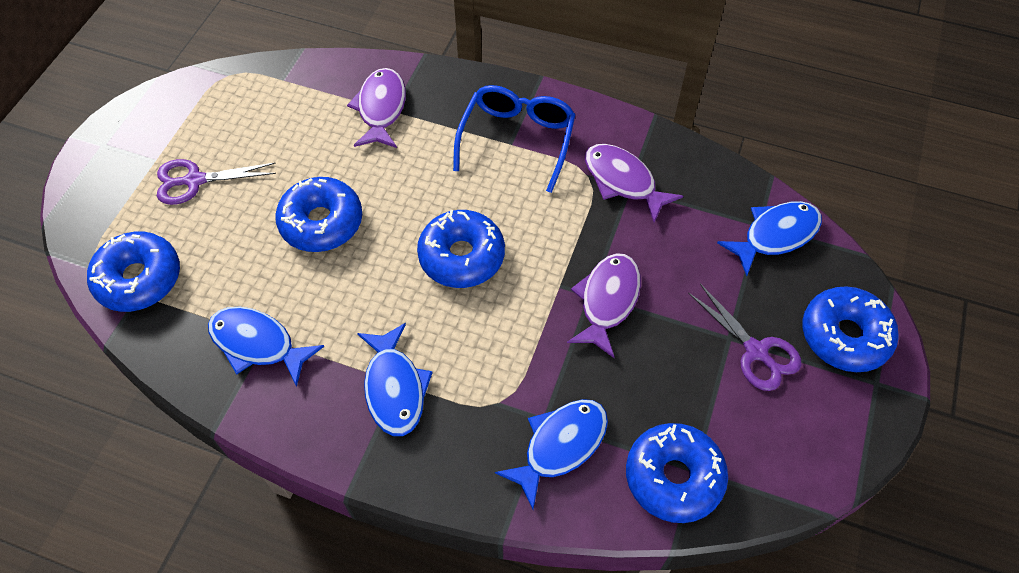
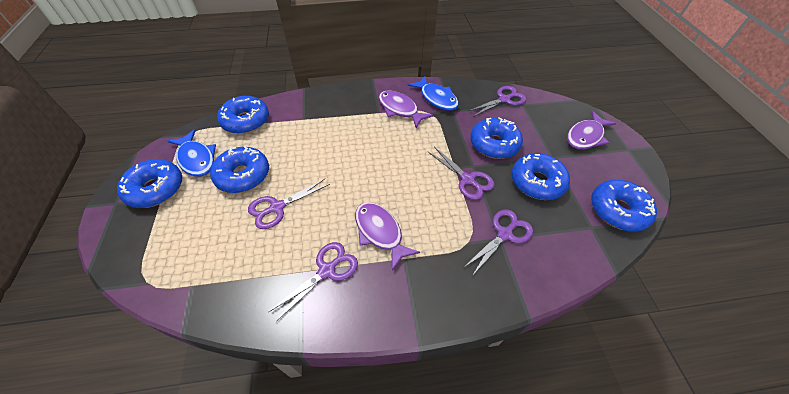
blue donut: [87,232,180,312] [275,177,362,252] [417,210,505,288] [626,423,728,523] [802,286,899,372] = 5 -> [117,159,182,208] [210,146,269,193] [217,96,269,134] [470,117,523,159] [512,153,570,200] [591,180,657,231] = 6
blue fish: [208,307,324,387] [357,323,433,436] [495,399,608,509] [717,201,822,276] = 4 -> [168,130,216,177] [408,76,459,111] = 2
blue glasses: [453,85,575,193] = 1 -> none = 0
purple scissors: [157,159,276,205] [688,284,801,391] = 2 -> [248,179,330,229] [269,242,358,321] [427,147,495,200] [463,209,533,276] [469,86,526,117] = 5

